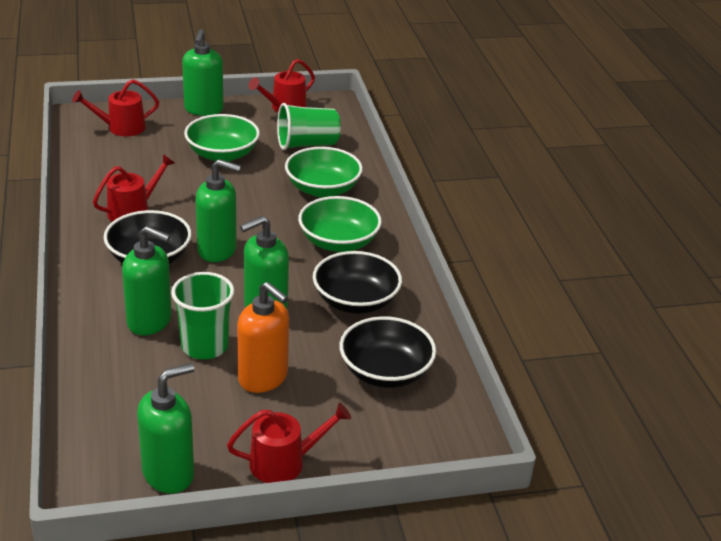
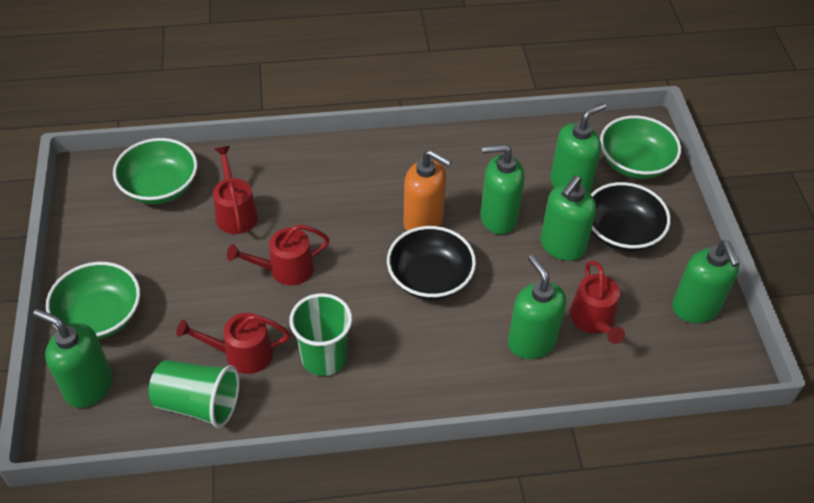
black bowl: [104,210,192,264] [313,251,402,314] [339,316,436,388] = 3 -> [387,226,476,300] [591,182,671,252] = 2
green soap dispenser: [122,226,172,335] [137,363,194,494] [182,29,224,116] [196,159,241,262] [240,216,289,310] = 5 -> [33,309,112,408] [481,144,525,234] [508,254,566,359] [540,176,596,261] [550,103,606,193] [672,240,740,323] = 6

